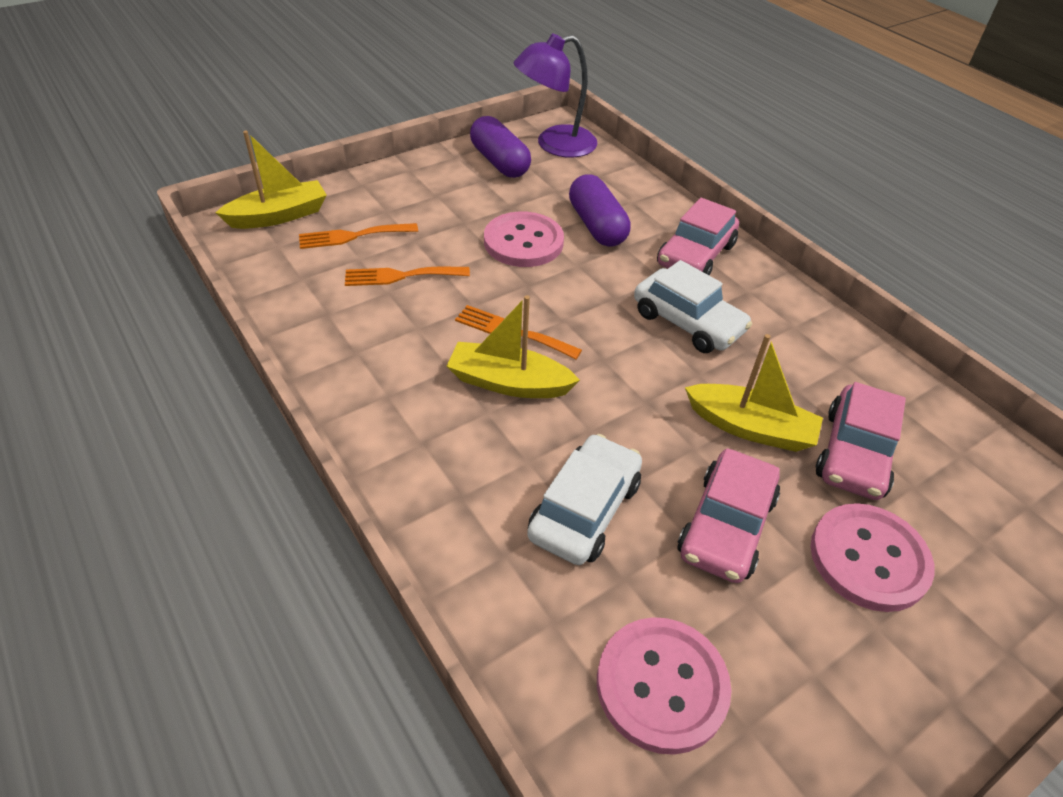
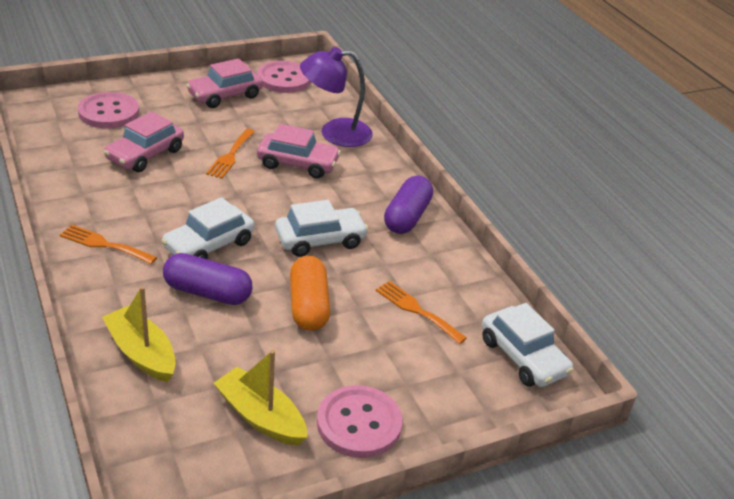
orange capsule: none = 0 -> [290,256,330,331] = 1
white car: [527,434,642,565] [634,260,752,353] = 2 -> [161,197,255,259] [275,200,368,257] [482,303,573,387] = 3
yellow boat: [216,131,327,229] [447,295,580,398] [685,334,823,452] = 3 -> [102,286,176,382] [214,350,308,446] = 2

